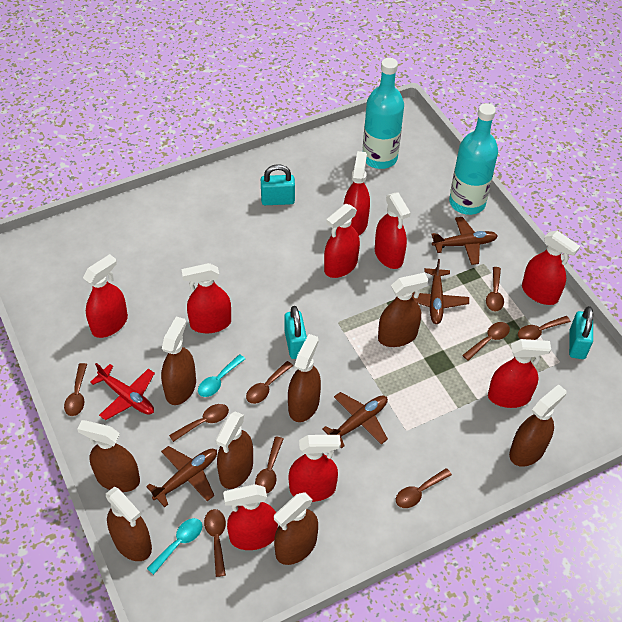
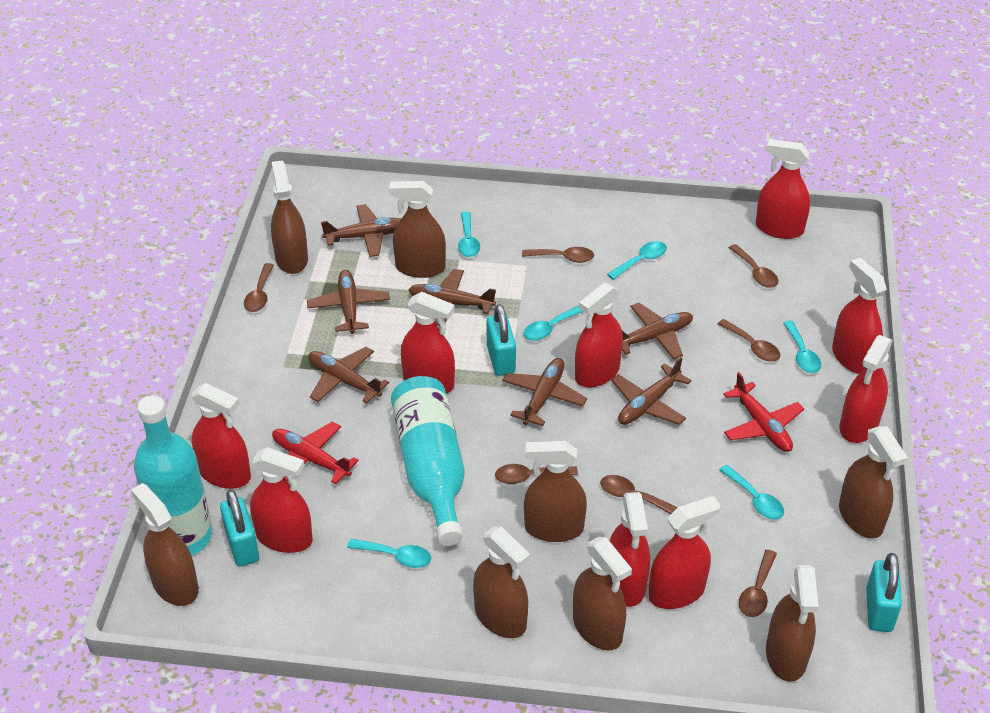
brown plane: [146,446,217,507] [322,392,388,448] [412,259,469,324] [431,217,498,265] = 4 -> [307,270,390,334] [308,347,389,404] [321,204,401,257] [408,269,496,326] [502,358,587,426] [611,357,692,425] [622,303,693,359] = 7
brown spoon: [64,363,87,416] [169,404,229,442] [204,509,226,577] [246,361,293,404] [255,437,283,494] [396,468,452,508] [462,322,510,361] [486,267,504,311] [518,316,571,340] = 9 -> [244,263,274,312] [495,464,578,484] [522,247,594,263] [600,475,678,514] [718,319,780,362] [729,244,778,288] [739,550,777,617] = 7
red plane: [90,363,155,420] = 1 -> [272,421,359,484] [723,373,804,452] = 2
turquoise spoon: [147,518,202,575] [198,354,245,397] = 2 -> [347,539,431,568] [458,212,480,257] [524,306,583,341] [607,241,667,280] [719,465,784,519] [783,321,821,373] = 6

